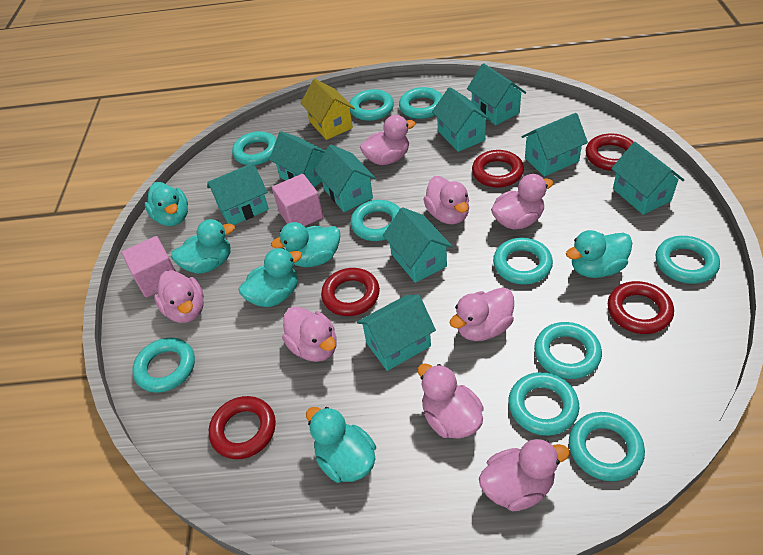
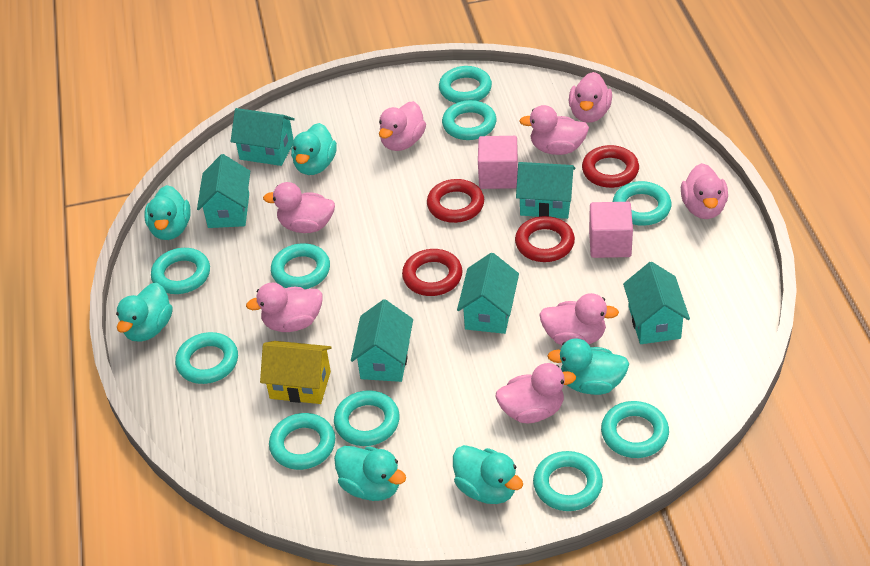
red ring: [209,396,276,459] [321,268,380,316] [472,150,524,188] [586,133,634,171] [608,281,674,334] = 5 -> [402,249,463,296] [427,179,484,223] [515,216,575,262] [582,145,639,188] = 4
turquoise house: [207,163,269,225] [269,131,326,188] [314,145,376,212] [357,295,436,371] [383,207,453,283] [432,87,491,152] [467,63,526,125] [522,113,588,177] [611,142,684,215] = 9 -> [197,154,250,228] [231,108,295,166] [351,299,413,382] [457,253,519,334] [516,162,575,219] [623,262,690,344] = 6

